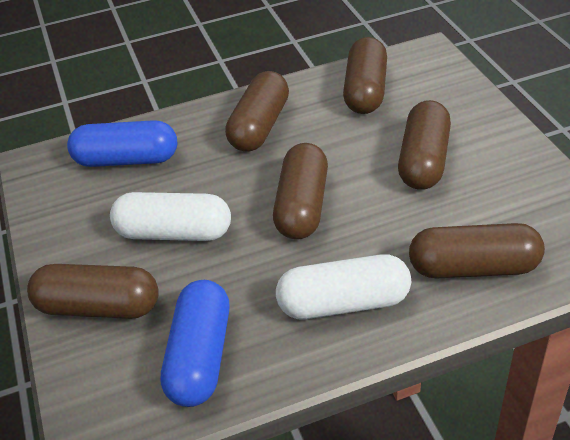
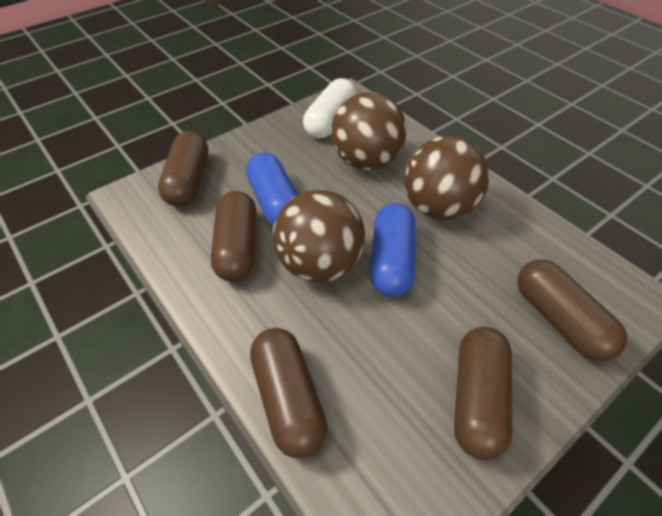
brown ball: none = 0 -> [273,190,365,282] [331,92,406,170] [404,136,489,220] = 3
brown capsule: [27,264,159,319] [225,71,289,152] [273,143,328,239] [343,37,387,114] [398,100,451,190] [409,223,545,278] = 6 -> [158,131,208,207] [211,191,256,282] [250,328,328,459] [454,327,512,460] [517,259,627,362] = 5
white capsule: [110,192,231,241] [276,254,411,319] = 2 -> [303,78,357,139] = 1

